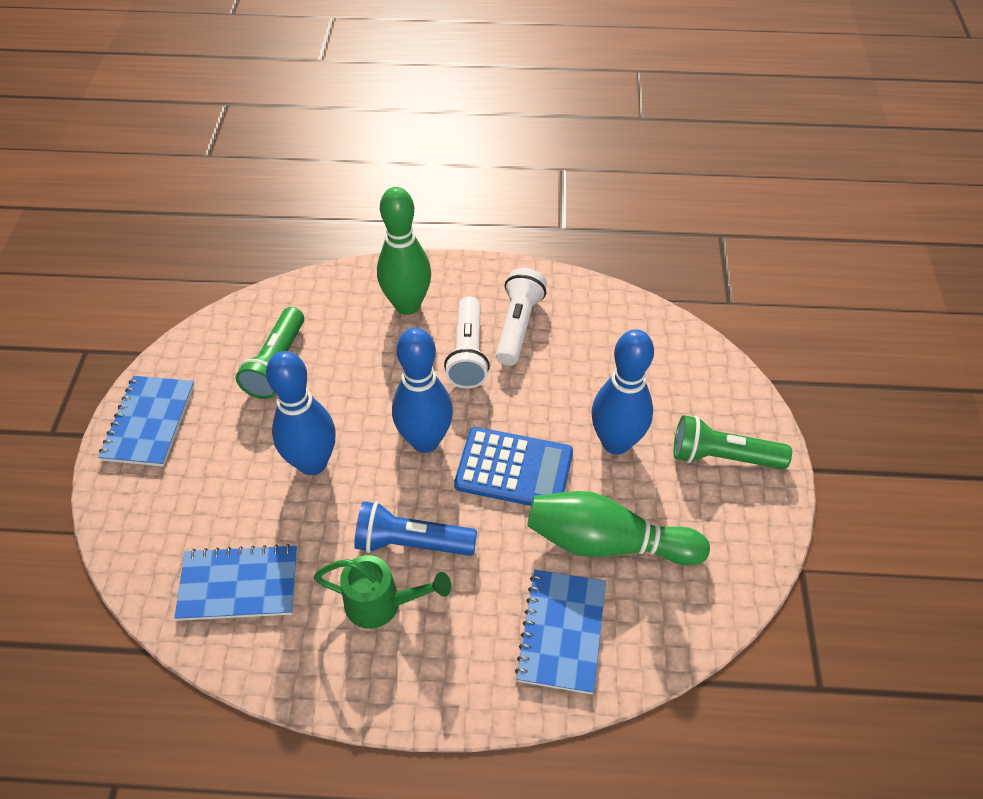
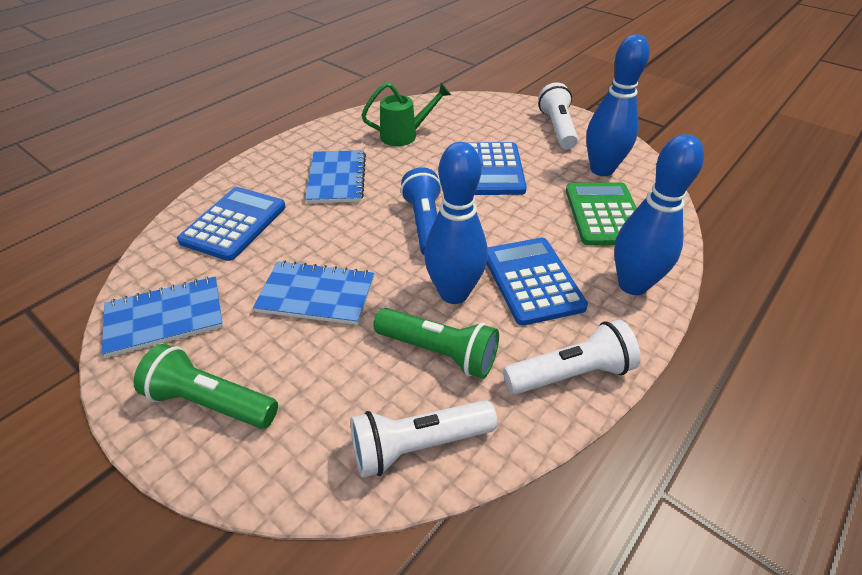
blue calculator: [454,427,573,506] = 1 -> [177,187,286,261] [467,142,527,195] [487,238,588,326] = 3
green bowling pin: [377,187,431,315] [527,491,710,566] = 2 -> none = 0
green calculator: none = 0 -> [566,182,637,246] = 1
white flashlight: [444,296,490,389] [496,268,547,366] = 2 -> [350,400,497,478] [503,320,641,395] [538,82,578,149] = 3

